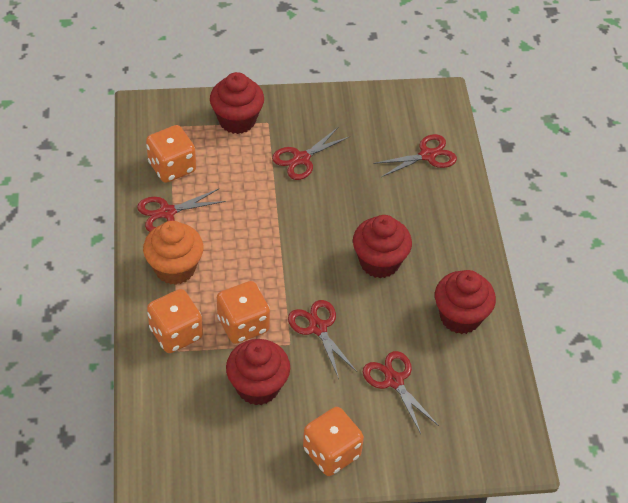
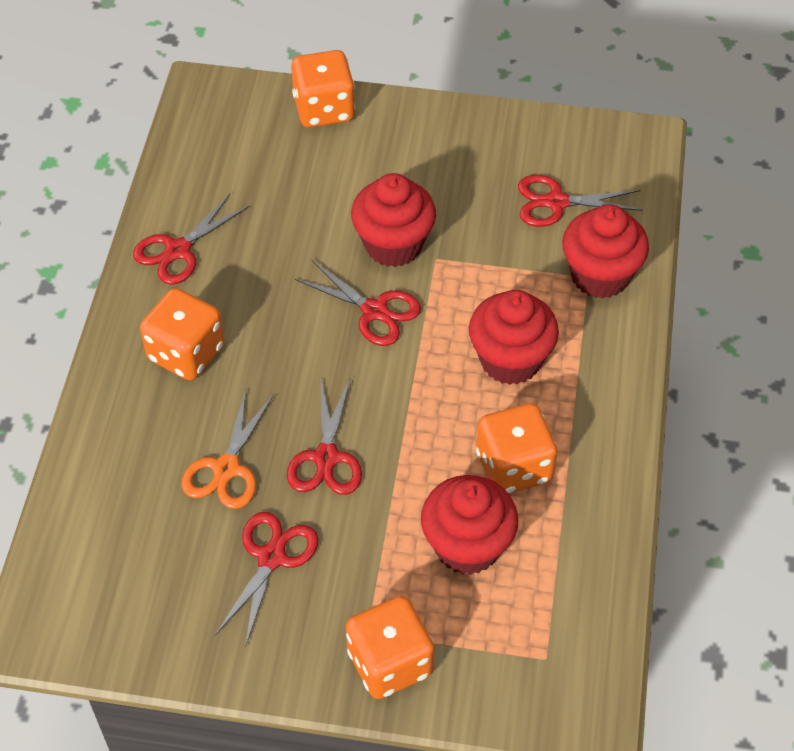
orange cupcake: [143,221,204,285] = 1 -> none = 0
orange scissors: none = 0 -> [181,389,274,509] = 1

